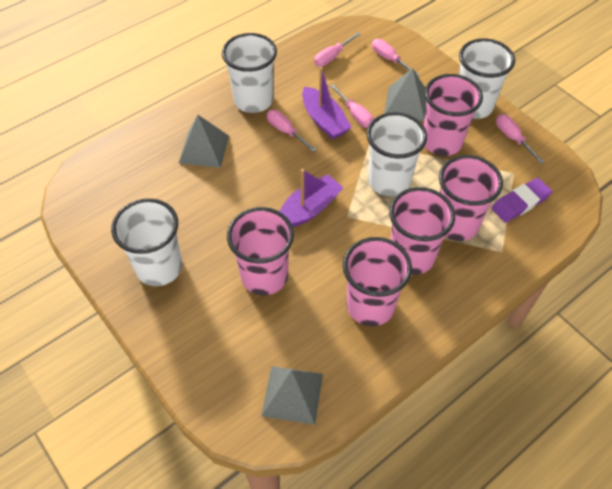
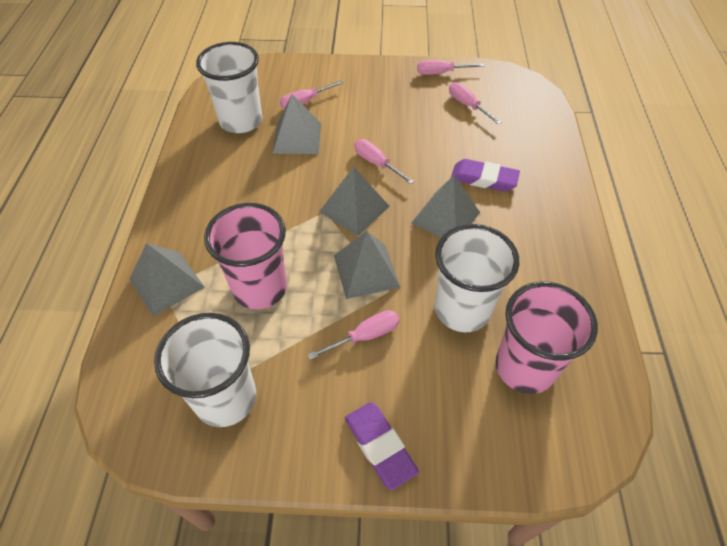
grey pyramid: [179,115,229,168] [261,366,323,425] [384,68,426,121] = 3 -> [129,243,205,316] [272,95,321,154] [319,166,390,236] [334,231,400,299] [412,175,480,238] = 5
pink cup: [227,207,294,295] [343,237,412,326] [389,187,455,275] [424,74,483,156] [439,155,503,241] = 5 -> [204,203,287,309] [496,282,598,394] = 2
purple boat: [279,169,344,227] [302,67,352,140] = 2 -> none = 0
purple eraser: [491,178,552,223] = 1 -> [345,402,419,490] [451,159,520,192] = 2
white cup: [111,198,182,286] [222,33,277,113] [366,112,427,196] [459,38,515,119] = 4 -> [154,313,256,427] [196,42,262,133] [435,224,519,332] = 3

